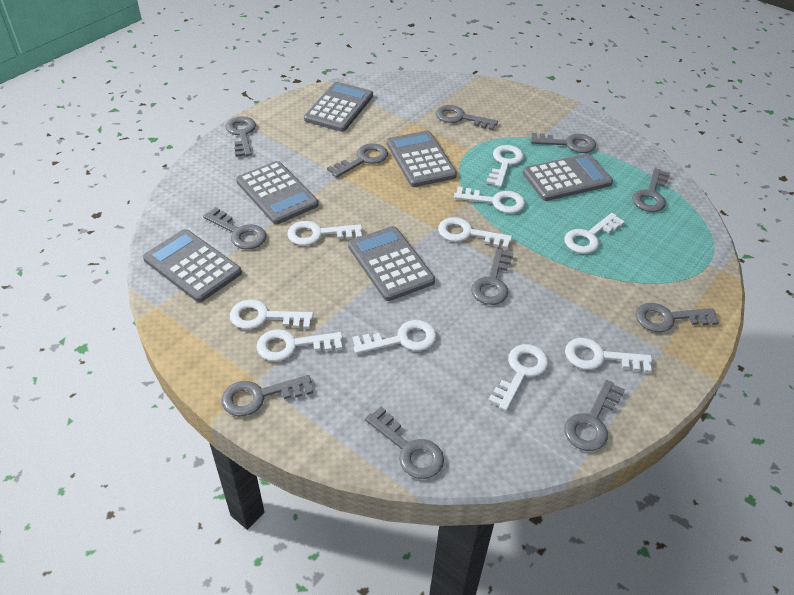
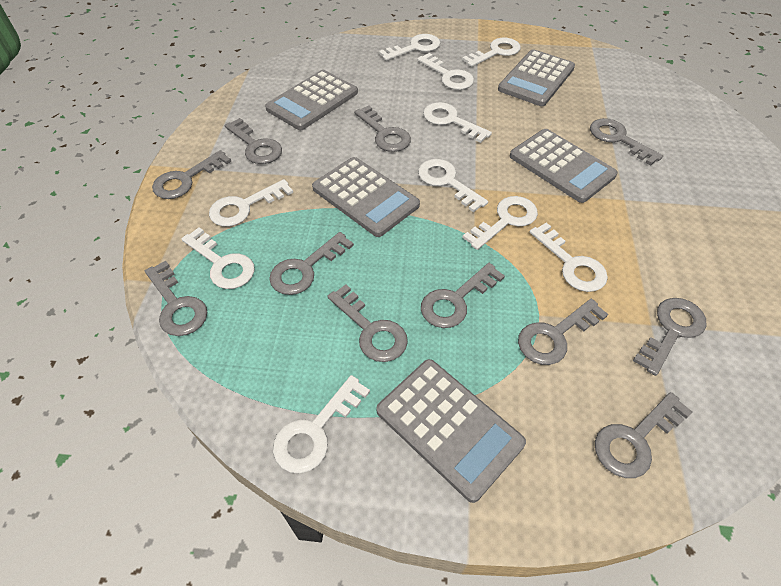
grey calculator: [143,229,242,302] [236,161,319,224] [304,82,373,132] [348,226,435,301] [387,131,457,187] [523,154,613,201] = 6 -> [265,70,358,130] [312,157,420,237] [376,359,526,503] [498,49,575,106] [510,129,618,203] = 5

